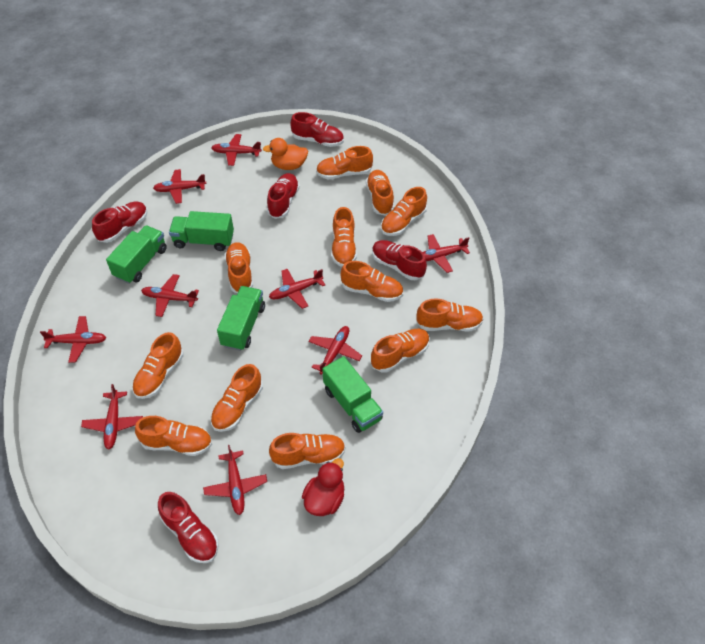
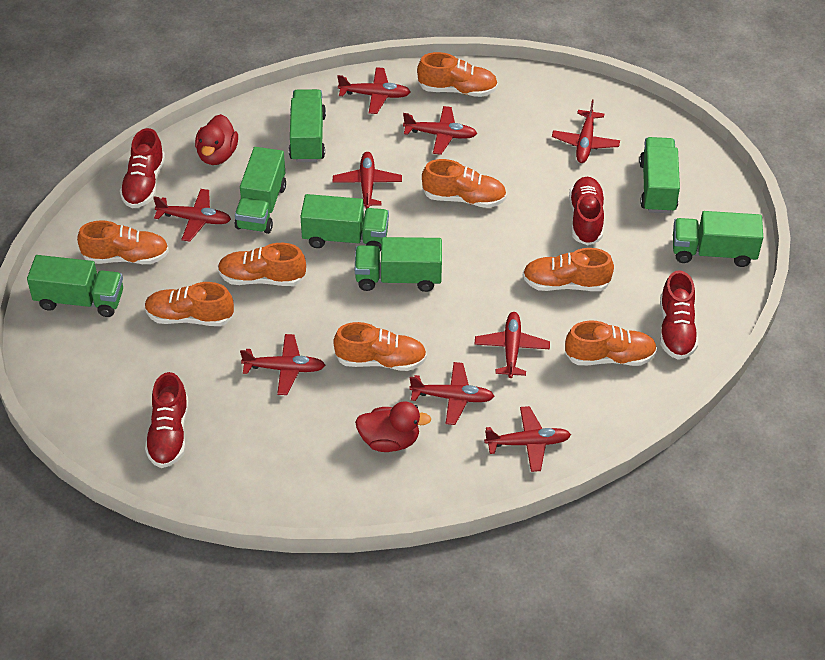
green truck: [106,226,167,284] [169,211,234,251] [217,286,265,351] [322,356,383,433] = 4 -> [27,255,123,317] [234,147,286,234] [289,89,326,162] [300,194,389,251] [355,237,442,292] [639,137,680,213] [673,211,763,267] = 7
orange duck: [263,138,308,170] = 1 -> none = 0
orange shoe: [132,332,184,399] [135,416,212,456] [210,364,263,432] [225,242,253,293] [269,433,346,469] [316,146,373,179] [331,207,357,267] [341,261,403,302] [366,170,394,216] [371,329,430,372] [381,187,427,236] [416,298,484,331] = 12 -> [77,220,169,264] [144,282,234,326] [218,243,306,286] [333,322,427,371] [417,52,498,97] [422,159,507,208] [523,248,614,291] [565,321,657,366] = 8
red duck: [302,458,344,516] = 1 -> [195,114,238,165] [355,401,431,452] = 2
red shoe: [92,202,148,243] [158,492,219,563] [267,173,300,219] [290,112,344,147] [372,240,427,280] = 5 -> [120,128,165,208] [145,372,188,468] [569,177,604,245] [660,270,698,360] = 4

